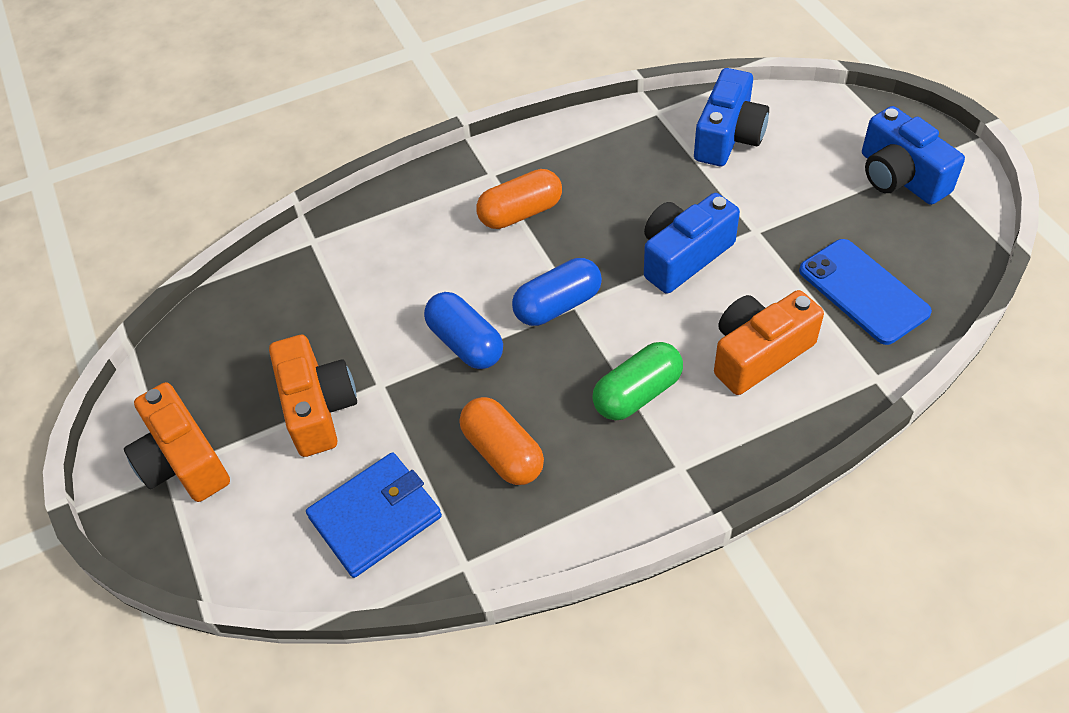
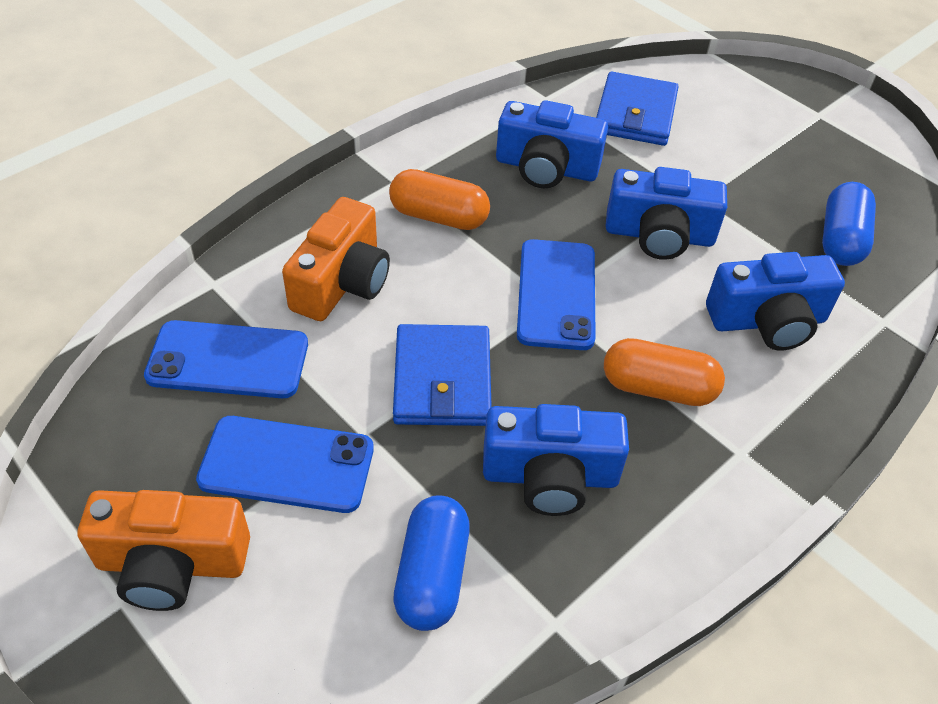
blue camera: [644,193,740,294] [694,68,769,166] [862,106,965,205] = 3 -> [483,404,629,516] [496,100,608,189] [606,167,727,260] [706,252,845,350] = 4
blue phone: [799,239,932,345] = 1 -> [144,320,308,398] [196,416,374,513] [517,239,596,350] = 3
blue wallet: [306,452,442,578] = 1 -> [393,324,492,426] [596,72,678,146] = 2
green capsule: [592,342,683,420] = 1 -> none = 0
orange camera: [124,382,230,502] [269,335,357,457] [714,290,824,395] = 3 -> [77,490,250,611] [282,197,390,321] = 2

